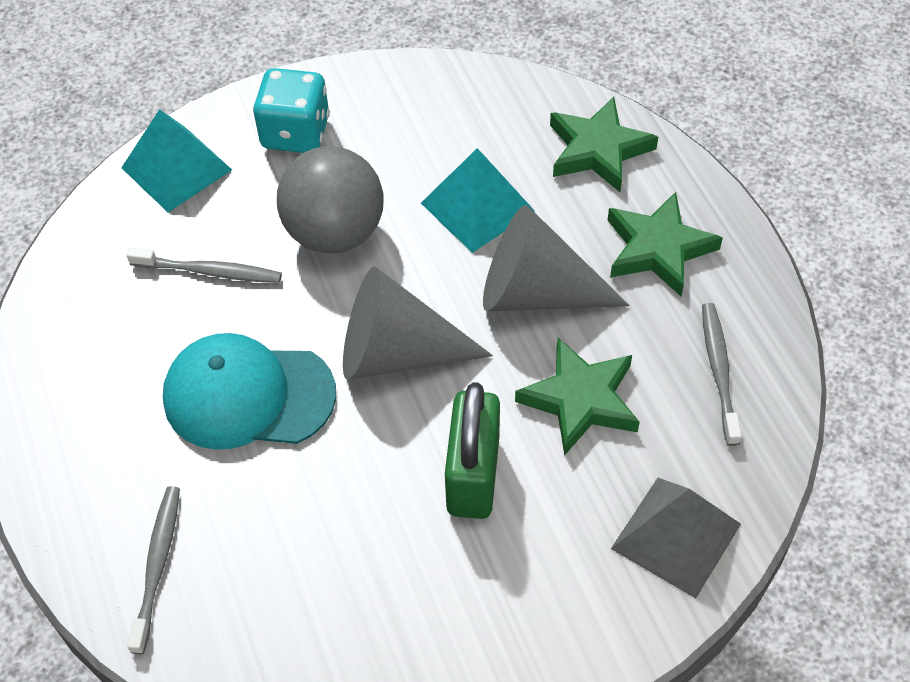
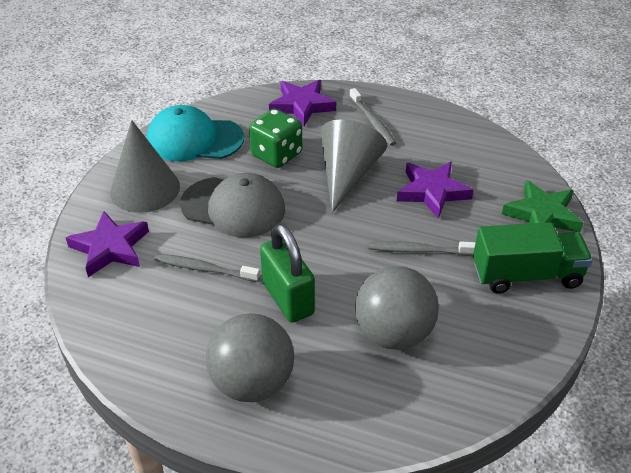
green dice: none = 0 -> [249,109,302,168] = 1
green star: [515,338,640,456] [550,97,658,192] [608,192,723,296] = 3 -> [502,180,583,232] = 1
green truck: none = 0 -> [473,222,593,293] = 1
grey ball: [277,146,384,254] = 1 -> [206,313,294,402] [355,266,439,350] = 2
grey cap: none = 0 -> [180,173,285,238] = 1
grey pyramid: [611,478,741,598] = 1 -> none = 0
purple star: none = 0 -> [66,211,149,277] [269,80,336,126] [397,162,474,219] = 3
turquoise dice: [253,68,330,153] = 1 -> none = 0
turquoise pyramid: [121,109,232,213] [421,148,535,253] = 2 -> none = 0

